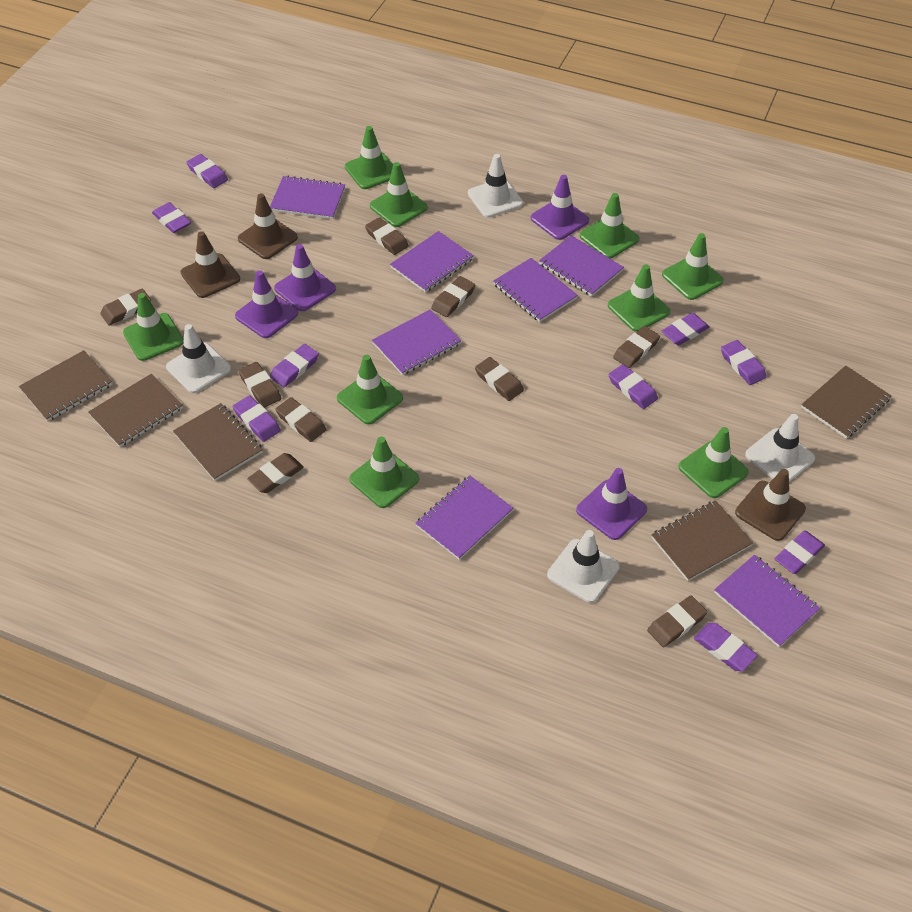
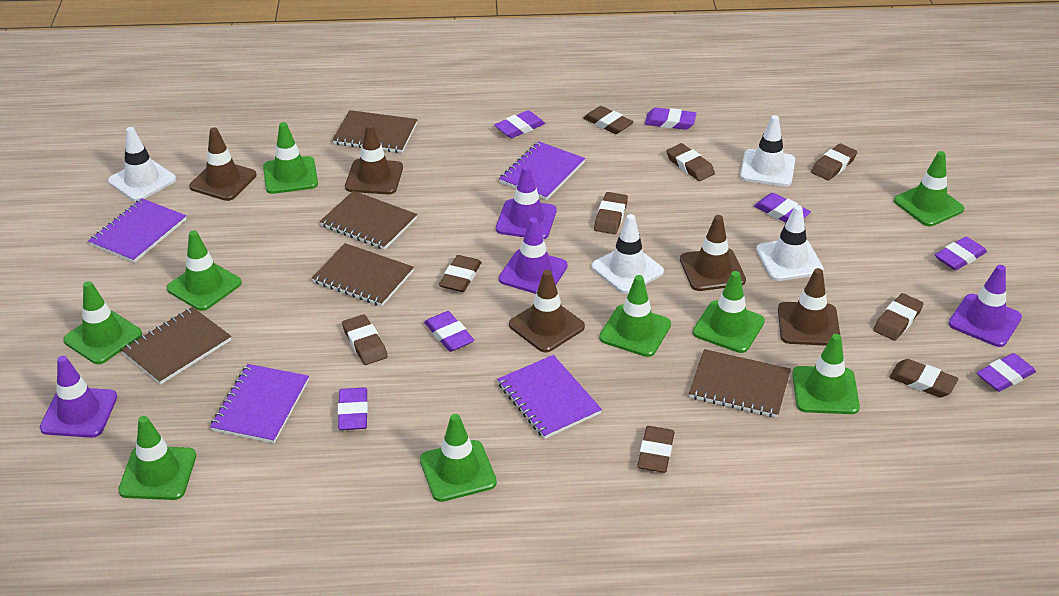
brown traffic cone: [181,231,240,298] [238,193,298,259] [735,469,806,541] = 3 -> [189,127,257,201] [345,124,403,194] [509,270,585,353] [680,215,746,291] [778,268,840,346] = 5
purple eraser: [152,202,191,233] [186,154,228,188] [232,395,281,442] [270,344,319,387] [608,364,658,409] [662,313,709,346] [694,623,758,671] [721,340,766,385] [775,530,825,574] = 9 -> [338,387,368,430] [424,311,474,352] [494,110,545,138] [645,108,696,130] [754,193,811,223] [935,237,987,270] [977,353,1036,392] = 7
purple notebook: [270,176,345,219] [372,309,461,375] [390,231,474,293] [415,475,513,560] [493,258,578,322] [539,235,624,297] [714,554,820,647] = 7 -> [88,198,186,263] [210,364,309,443] [497,355,602,439] [499,141,585,200] = 4

